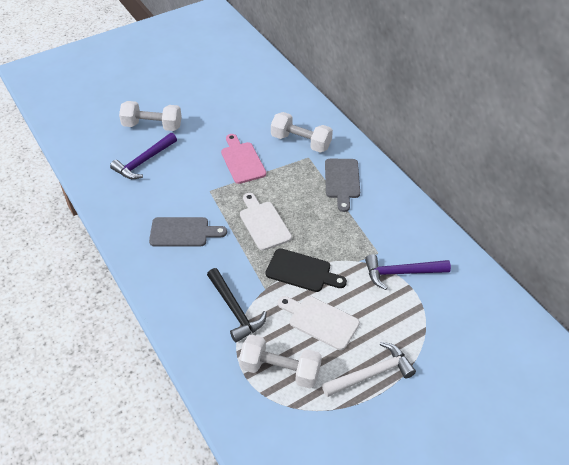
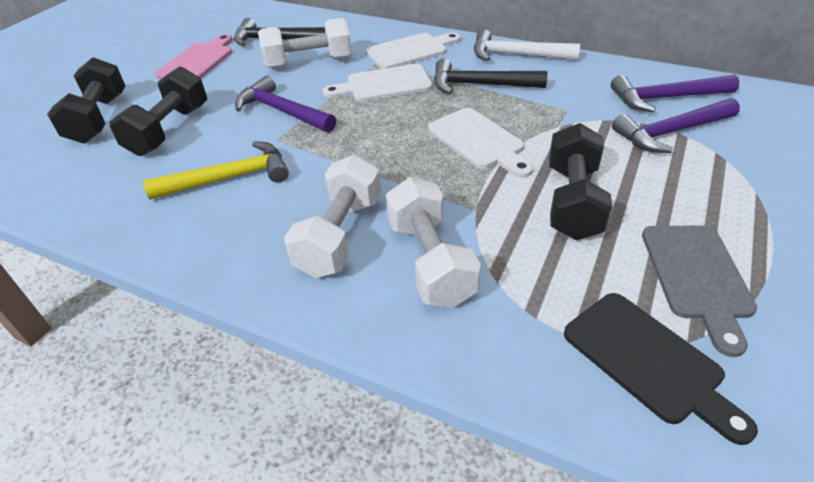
black dumbbell: none = 0 -> [47,57,125,143] [109,66,207,156] [549,123,613,240] = 3
black hammer: [207,268,267,342] = 1 -> [234,18,326,46] [434,58,547,94] = 2
grey cutting board: [149,217,227,247] [325,159,360,212] = 2 -> [642,225,757,357] = 1
purple hammer: [110,133,177,179] [365,254,451,290] = 2 -> [235,75,336,133] [611,75,740,112] [612,98,740,153] = 3
white cutting board: [240,193,292,251] [278,296,360,350] = 2 -> [323,64,432,102] [366,33,461,69] [428,108,533,178] = 3
yellow hammer: none = 0 -> [143,141,289,200] = 1

